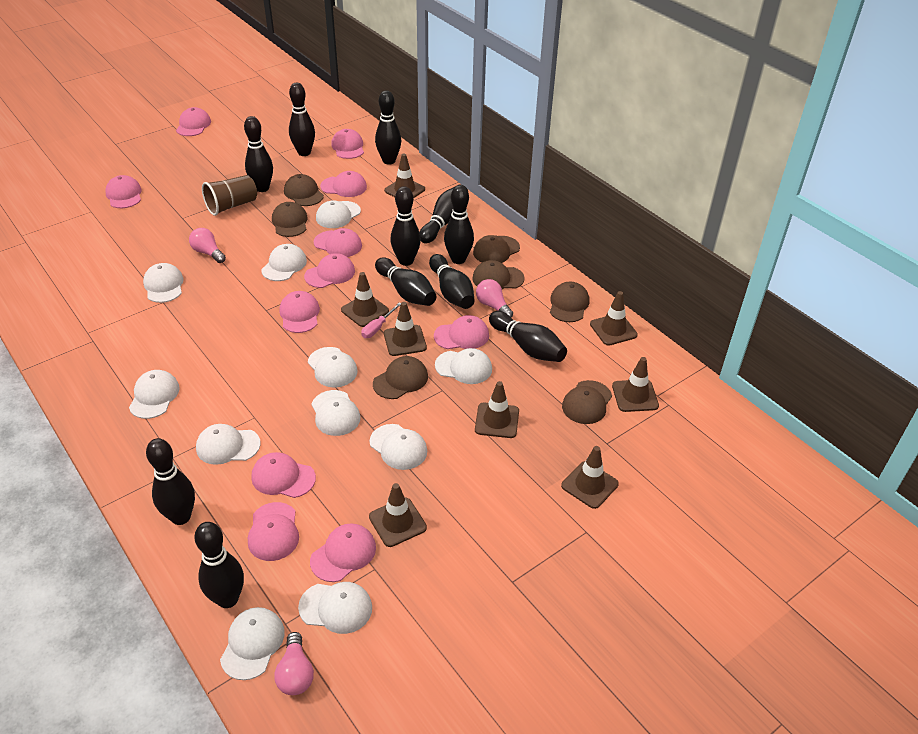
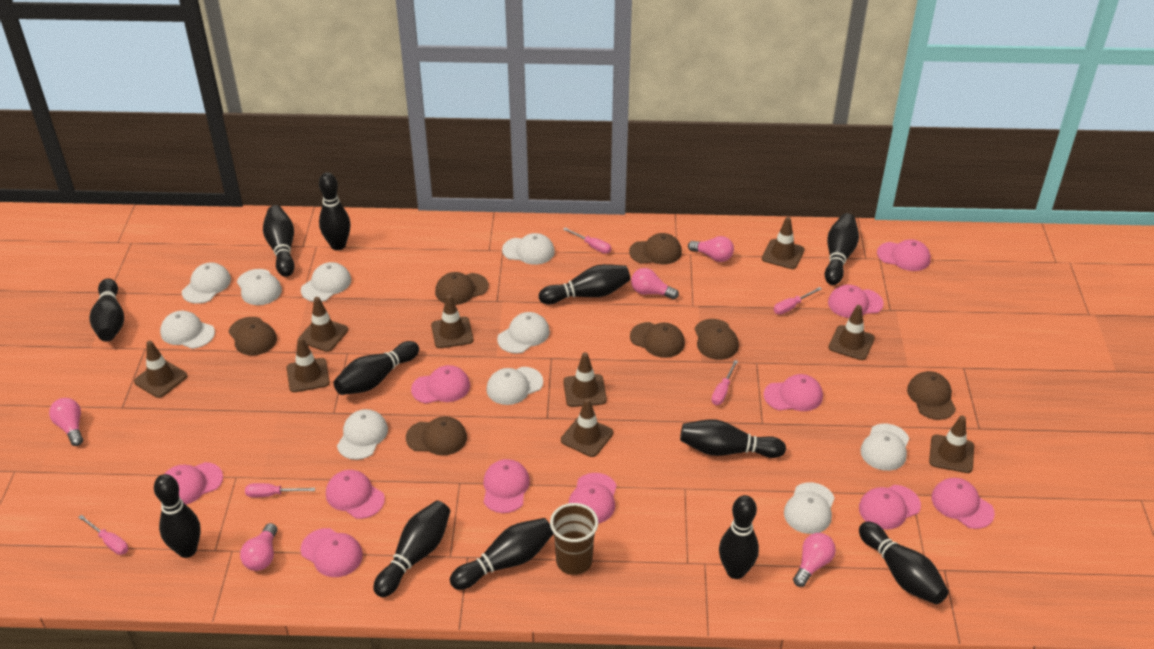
black bowling pin: [146,438,195,525] [194,522,244,608] [244,116,273,192] [289,82,315,156] [375,90,401,165] [375,257,436,306] [390,186,421,266] [420,185,468,244] [429,254,475,309] [444,185,474,264] [489,311,567,362] = 11 -> [89,278,124,342] [154,474,201,558] [263,205,295,277] [319,172,351,250] [333,341,419,395] [373,501,450,597] [450,518,553,590] [539,264,630,304] [680,419,786,458] [719,495,759,579] [825,213,859,285] [859,521,949,604] = 12
brown traffic cone: [341,272,389,327] [369,483,427,547] [384,154,425,198] [384,302,427,356] [475,381,519,438] [561,446,619,509] [590,291,638,346] [612,357,659,412] = 8 -> [134,341,187,398] [287,337,330,392] [300,297,348,352] [431,295,473,348] [561,398,613,457] [563,352,607,407] [762,217,805,269] [828,305,875,360] [929,415,974,473] = 9
pink light bulb: [189,228,226,263] [274,632,314,695] [476,279,513,318] = 3 -> [49,398,83,446] [240,523,278,571] [631,268,679,300] [688,236,734,262] [793,533,836,587] = 5
pink screwdriver: [361,302,401,338] = 1 -> [78,515,128,555] [245,483,315,497] [563,228,611,254] [711,360,738,405] [774,287,822,314] = 5
white cap: [129,370,180,419] [143,263,184,303] [196,424,260,465] [220,607,284,680] [261,244,307,281] [298,582,372,634] [308,347,358,388] [312,390,361,436] [316,200,361,228] [370,424,427,470] [435,348,492,384] = 11 -> [160,311,215,349] [182,263,231,304] [237,269,282,305] [301,262,351,302] [337,409,388,460] [486,367,543,405] [497,312,550,354] [502,233,555,265] [784,482,835,534] [860,424,909,471] = 10

